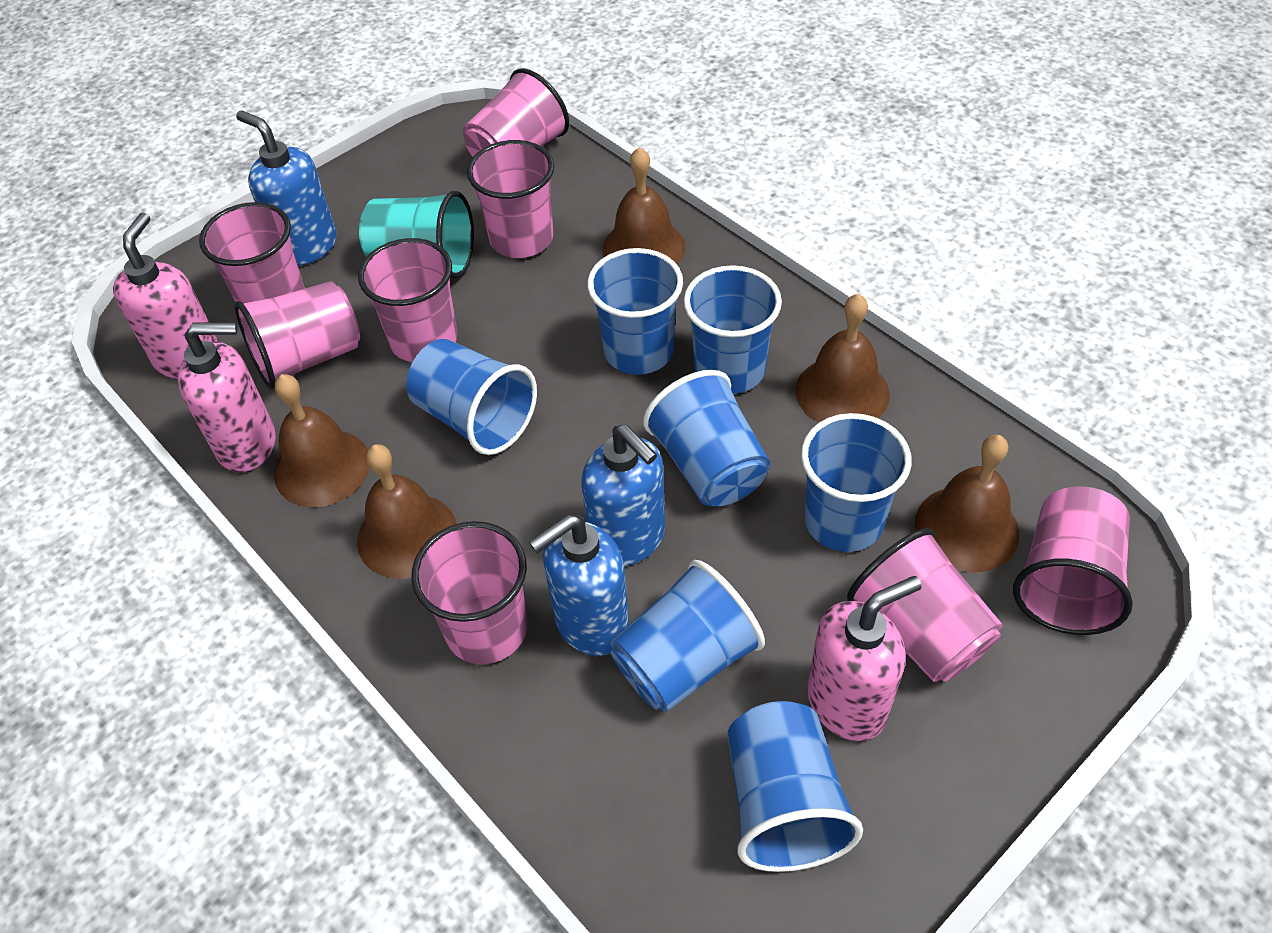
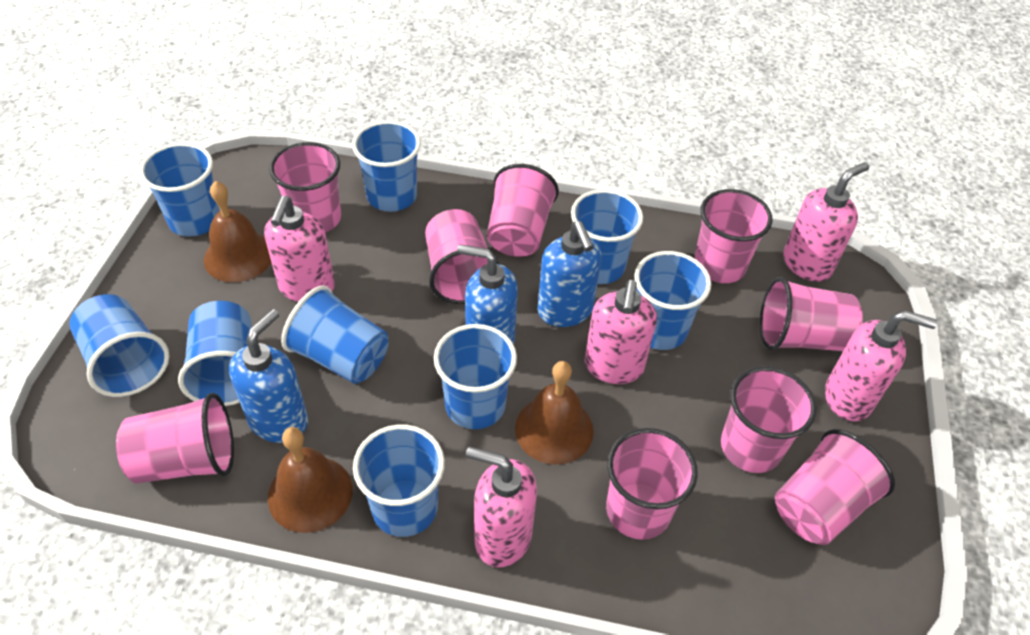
blue cup: [406,339,537,455] [587,248,683,375] [611,560,765,712] [643,370,770,506] [684,265,782,394] [728,701,863,872] [801,413,912,552] = 7 -> [70,294,169,397] [140,143,220,237] [178,301,252,406] [281,285,388,384] [352,121,421,212] [353,424,445,537] [434,324,517,429] [571,189,643,284] [634,251,711,350] = 9
brown bell: [274,374,370,507] [357,444,457,579] [602,147,686,265] [795,293,890,422] [915,435,1019,572] = 5 -> [204,181,271,282] [268,427,353,533] [515,361,594,465] = 3
pink cup: [199,202,305,303] [235,281,360,389] [358,238,458,362] [411,521,528,664] [463,68,569,157] [467,140,554,258] [847,528,1003,682] [1013,486,1133,635] = 8 -> [116,393,234,483] [269,142,341,233] [425,209,499,304] [487,164,559,257] [606,428,698,540] [694,189,772,283] [721,366,816,473] [760,277,863,351] [775,429,895,545] = 9
pink soap dispenser: [113,213,219,379] [178,322,276,472] [807,576,922,741] = 3 -> [264,196,335,302] [466,447,537,567] [585,280,657,384] [783,162,869,282] [825,310,937,422] = 5
turquoise cup: [359,191,474,278] = 1 -> none = 0

